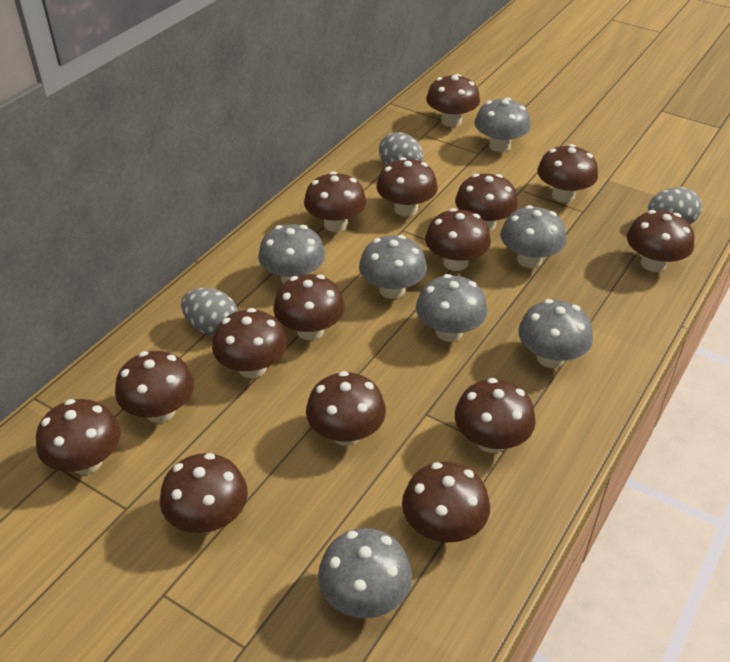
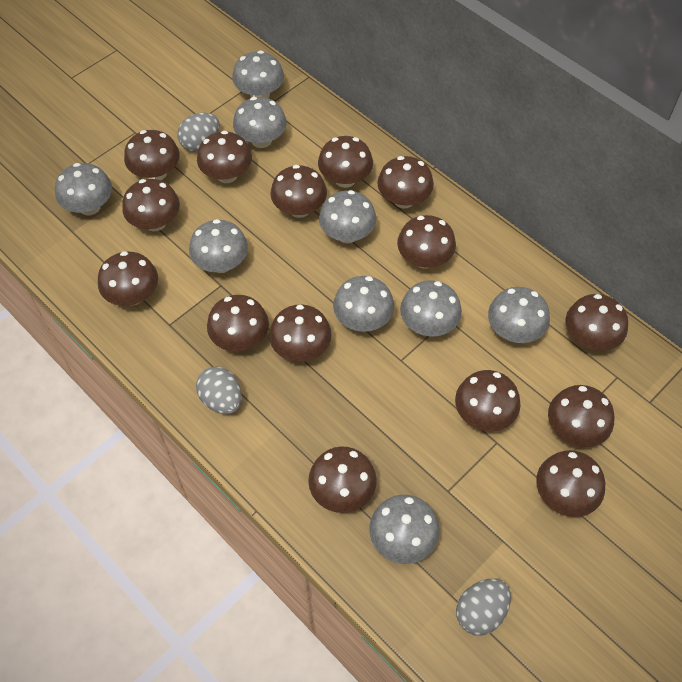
grey mushroom: [258,224,325,284] [318,528,412,618] [359,235,427,299] [416,274,488,342] [475,97,531,152] [500,205,566,268] [518,299,593,368] = 7 -> [55,163,112,215] [189,219,248,273] [232,51,284,98] [233,97,287,148] [319,190,376,244] [333,276,394,332] [369,495,440,564] [400,280,462,337] [488,287,550,343] = 9

